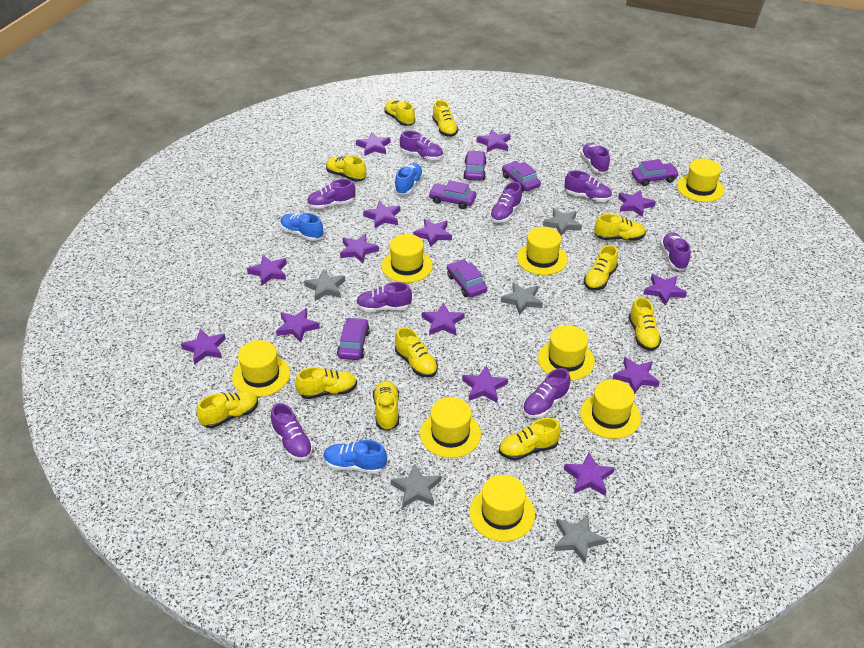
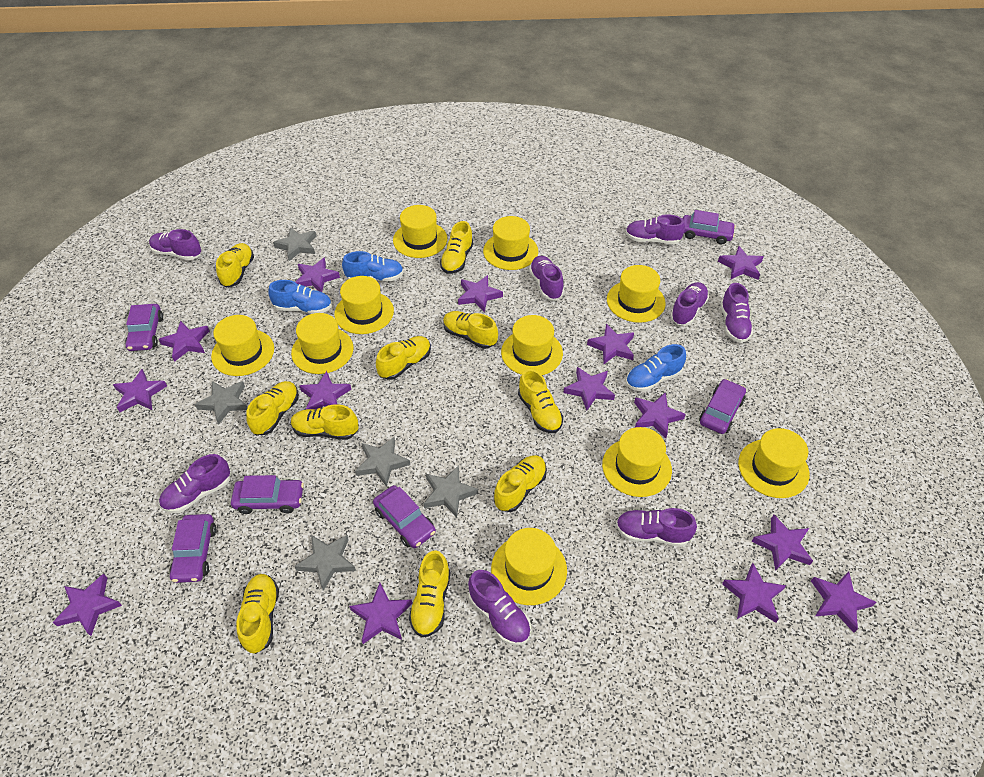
purple shoe: [271,403,313,461] [307,179,355,209] [356,282,412,312] [400,131,443,160] [490,182,522,223] [523,368,570,418] [565,170,612,202] [581,143,610,173] [661,232,691,270] = 9 -> [149,229,201,260] [159,454,230,513] [468,570,531,646] [529,256,564,300] [616,508,697,547] [625,214,685,244] [670,282,709,326] [720,283,753,343] = 8
yellow hat: [232,340,290,397] [382,234,433,283] [420,397,481,458] [469,475,535,542] [517,227,568,275] [538,325,595,381] [580,379,641,439] [677,158,725,202] = 8 -> [211,315,274,376] [291,313,353,374] [334,276,394,334] [393,205,447,258] [483,216,538,270] [491,528,567,605] [501,315,563,375] [602,427,672,497] [607,265,666,323] [738,428,809,498] = 10
yellow shoe: [197,391,258,428] [295,367,357,399] [326,156,366,182] [373,381,399,431] [384,100,415,126] [395,327,438,377] [432,100,459,137] [499,418,561,460] [584,245,618,290] [594,214,646,241] [629,297,662,351] = 11 -> [216,243,254,287] [236,574,279,654] [246,381,299,435] [291,404,358,440] [376,336,431,380] [409,550,450,637] [440,221,473,274] [443,311,498,349] [494,455,547,512] [518,369,563,433] = 10

